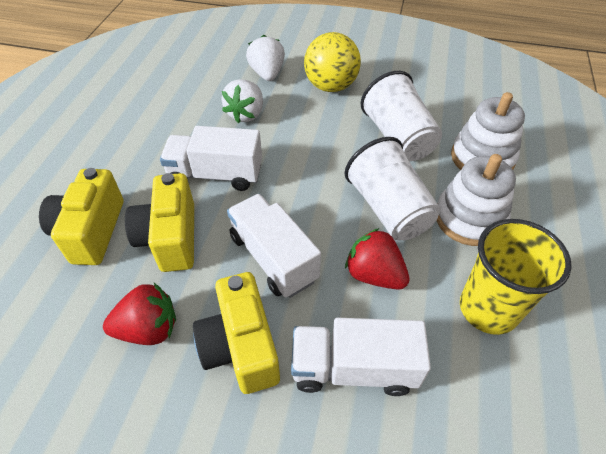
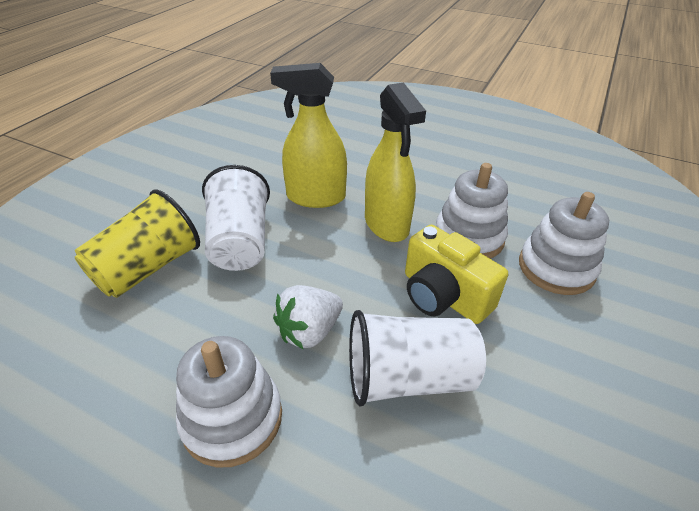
red strawberry: [103,283,176,345] [345,228,410,290] = 2 -> none = 0
white stacking toy: [436,154,516,246] [451,92,525,170] = 2 -> [176,336,282,467] [436,163,508,259] [519,192,609,295] = 3
white strawberry: [221,79,263,123] [246,35,285,81] = 2 -> [273,285,343,349] = 1
white truck: [160,126,262,191] [227,194,321,298] [291,318,431,396] = 3 -> none = 0
yellow ball: [304,32,361,92] = 1 -> none = 0
yellow camera: [39,168,123,265] [125,173,194,272] [193,272,280,394] = 3 -> [405,225,508,324] = 1
yellow spray bottle: none = 0 -> [270,63,347,208] [365,82,426,242] = 2

